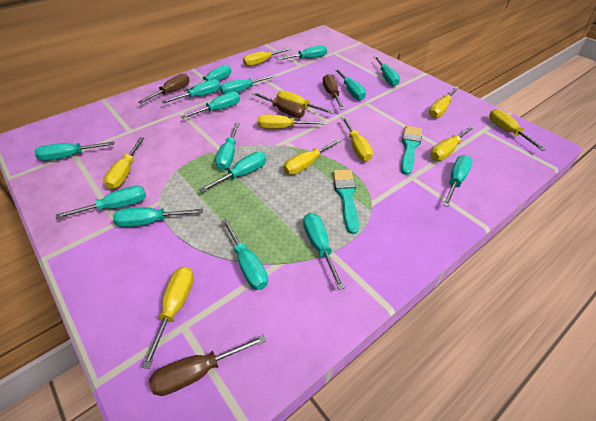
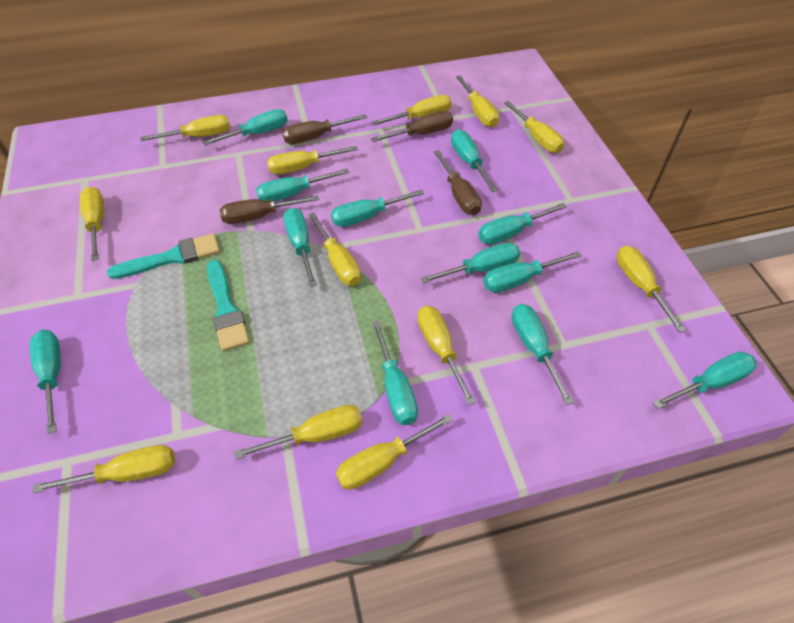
turquoise screwdriver: [35,141,114,161] [56,186,146,219] [113,207,203,227] [162,79,221,104] [181,92,240,119] [183,65,231,92] [199,152,266,192] [215,122,240,170] [220,75,276,95] [222,219,268,290] [277,45,327,60] [303,213,345,290] [334,68,366,100] [374,56,400,86] [443,155,472,207] = 15 -> [30,330,61,434] [203,109,288,146] [256,169,349,202] [284,208,317,287] [331,189,424,227] [372,321,418,425] [420,242,520,284] [451,129,498,192] [478,203,567,245] [483,251,581,293] [512,304,574,405] [652,351,757,409] = 12
yellow screwdriver: [103,137,144,190] [142,266,194,369] [243,48,291,67] [257,115,325,129] [277,91,334,114] [283,139,342,175] [341,117,373,161] [429,86,459,118] [431,126,475,161] [489,109,546,151] = 10 -> [33,445,175,493] [80,187,104,261] [140,115,231,141] [234,405,362,459] [267,146,358,174] [309,213,361,286] [336,413,453,490] [372,95,452,126] [417,306,476,405] [456,75,499,127] [504,101,565,153] [617,246,686,333] = 12

